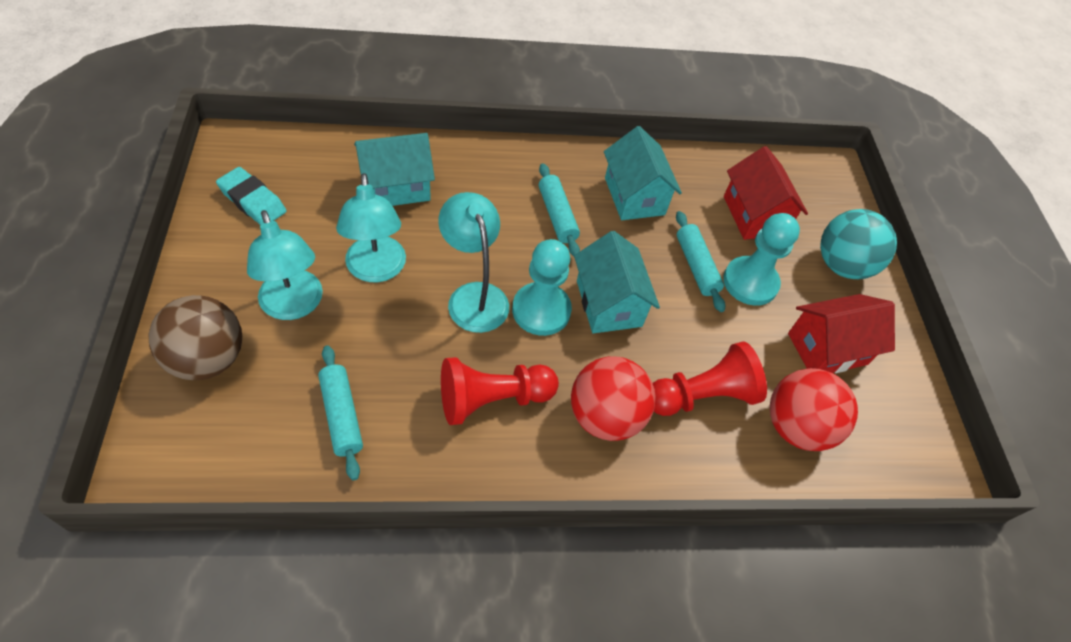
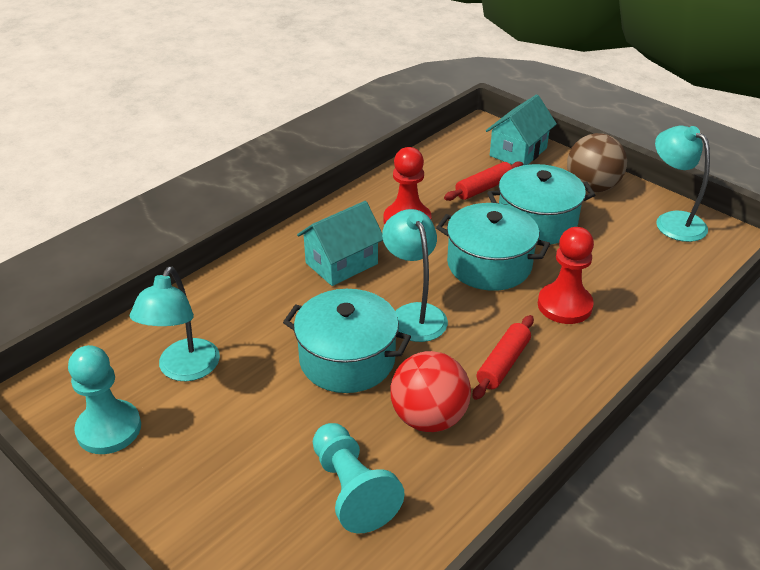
red ball: [571,356,655,441] [770,368,858,451] = 2 -> [391,351,471,432] = 1
red house: [724,146,808,240] [788,294,895,373] = 2 -> none = 0
red rolling pin: none = 0 -> [444,161,523,201] [473,315,534,400] = 2
turquoise ball: [820,209,897,279] = 1 -> none = 0
turquoise eraser: [216,167,287,225] = 1 -> none = 0
turquoise house: [354,133,435,206] [574,231,660,334] [604,126,682,220] = 3 -> [297,201,383,286] [486,95,557,165] = 2
turquoise pot: none = 0 -> [283,289,411,393] [436,203,550,291] [487,164,595,244] = 3
turquoise rolling pin: [318,345,363,481] [539,163,580,256] [676,211,725,312] = 3 -> none = 0

